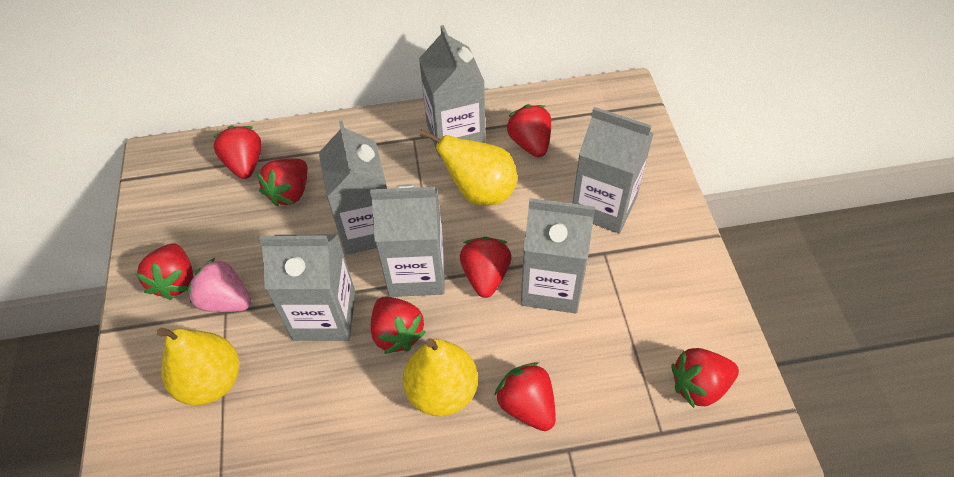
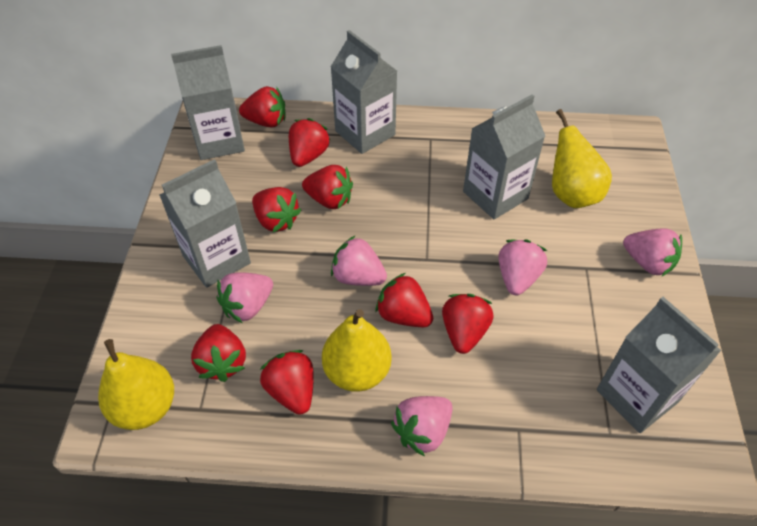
grey carton: [259,234,355,341] [319,120,387,255] [370,184,445,297] [419,25,486,157] [521,198,595,314] [572,107,654,234] = 6 -> [160,159,251,288] [171,45,245,160] [331,30,397,154] [463,94,545,219] [597,297,721,433] = 5
pink strawberry: [187,258,251,312] = 1 -> [217,272,273,323] [331,236,387,286] [391,396,453,457] [499,239,547,295] [623,228,682,276] = 5

